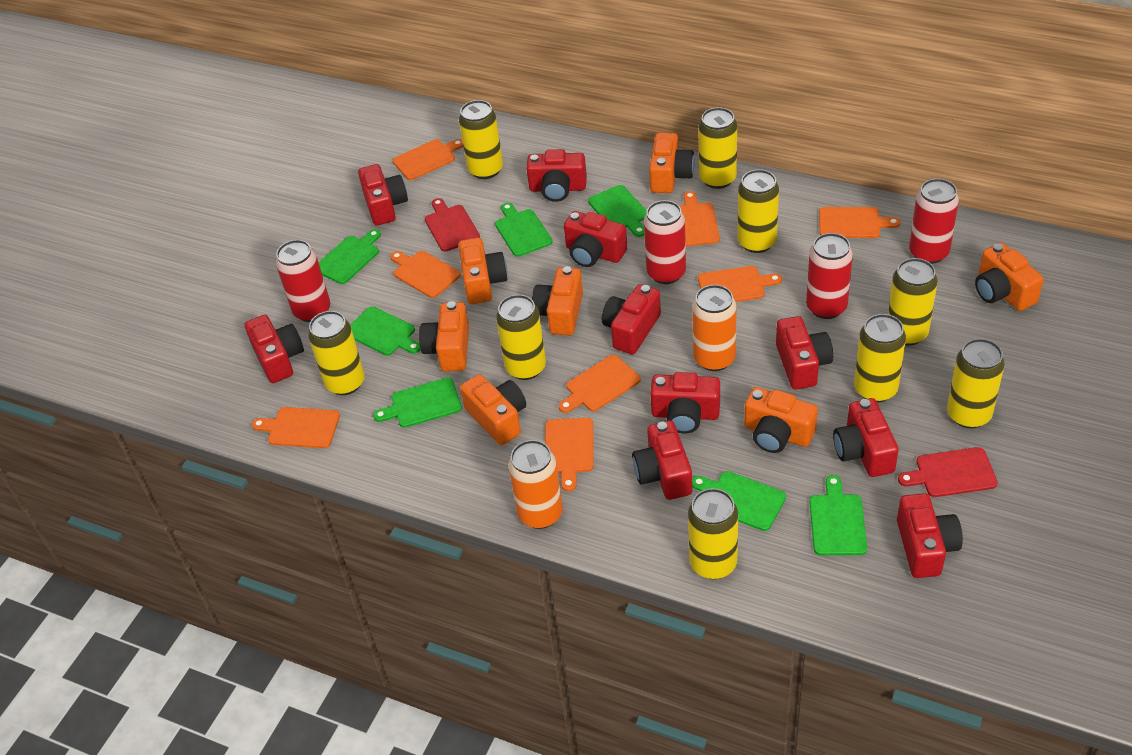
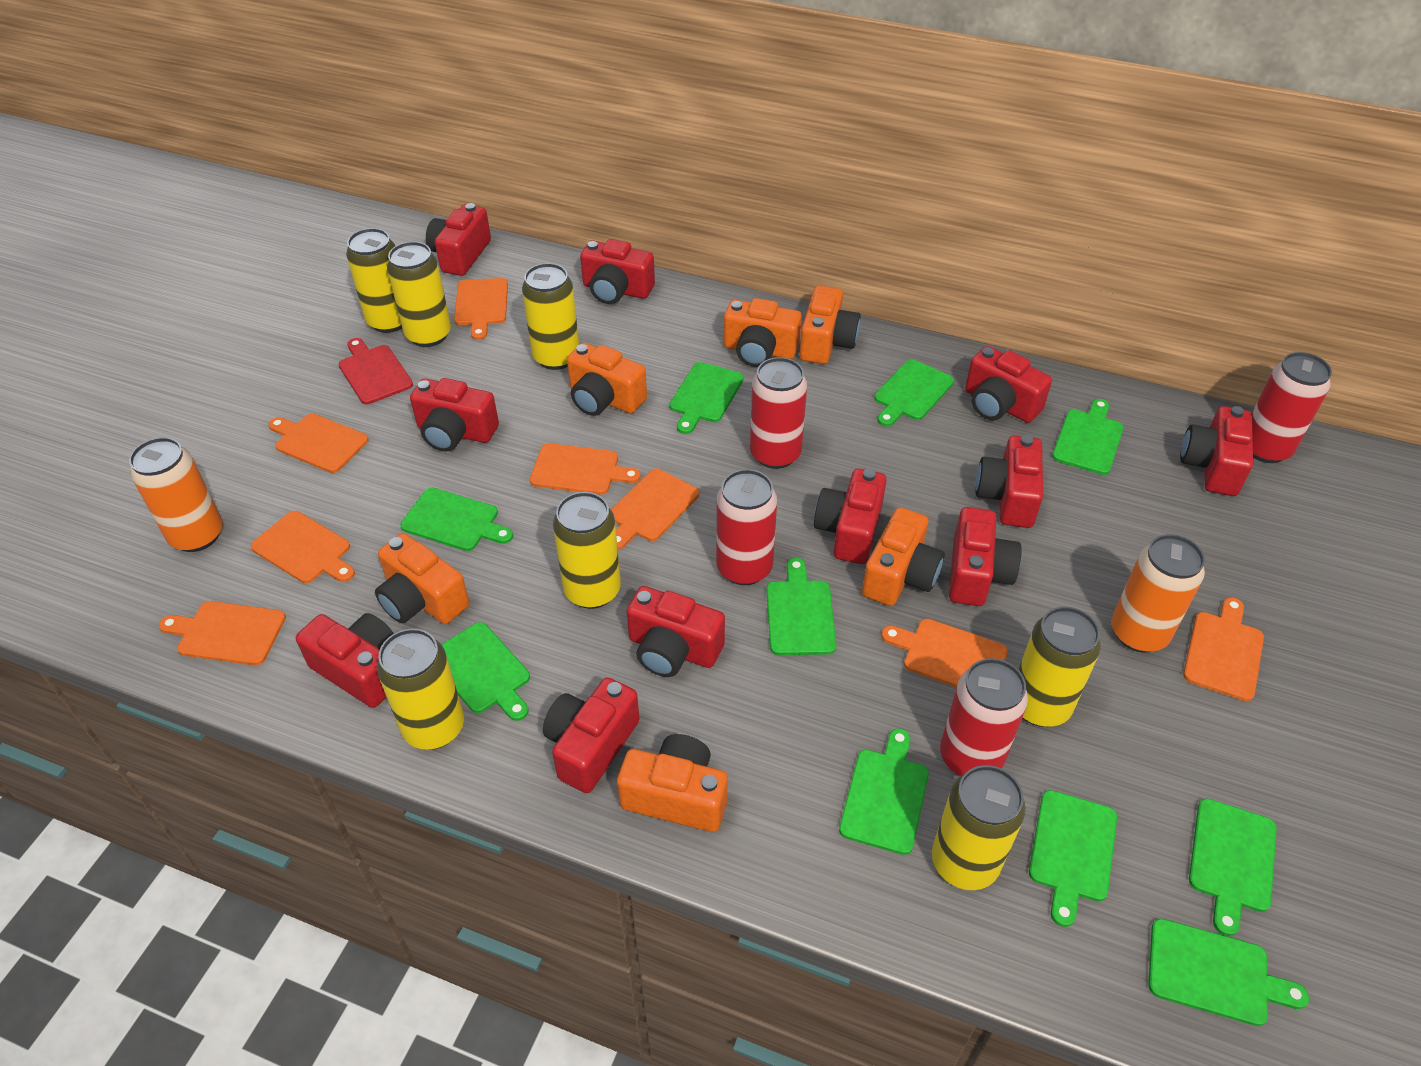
green cutting board: [319,229,381,284] [351,306,421,356] [373,378,462,428] [495,203,553,257] [588,185,647,237] [692,471,786,531] [809,475,867,555] = 7 -> [400,488,513,551] [441,622,530,721] [669,362,744,434] [766,558,836,655] [839,728,929,855] [874,359,954,427] [1029,790,1117,927] [1052,399,1124,475] [1148,919,1309,1026] [1189,798,1277,936] = 10
orange camera: [419,301,469,372] [458,238,507,304] [460,374,526,445] [532,266,583,335] [649,133,694,193] [744,387,818,453] [975,242,1044,311] = 7 -> [375,533,469,624] [567,343,647,416] [617,734,728,832] [724,298,802,367] [799,286,861,364] [862,507,944,606] = 6
red camera: [245,315,304,383] [358,164,408,226] [526,149,587,202] [564,211,627,267] [602,284,661,354] [632,421,692,500] [650,372,720,434] [776,316,833,390] [833,398,899,477] [897,493,963,578] = 10 -> [296,613,394,708] [410,378,499,452] [426,203,491,276] [543,678,639,793] [580,239,655,304] [627,586,725,677] [814,468,887,564] [949,507,1022,606] [965,346,1052,423] [975,435,1043,528] [1180,406,1253,496] = 11
red cutting board: [425,198,480,252] [898,447,998,497] = 2 -> [339,338,413,404] = 1
yellow can: [308,311,365,395] [459,100,503,179] [496,295,546,380] [688,488,738,579] [699,107,737,189] [737,169,779,253] [854,314,906,402] [888,258,938,346] [947,338,1005,428] = 9 -> [346,228,402,333] [377,628,464,750] [387,242,451,347] [522,263,579,370] [553,492,621,609] [932,765,1026,890] [1019,607,1101,727] = 7

